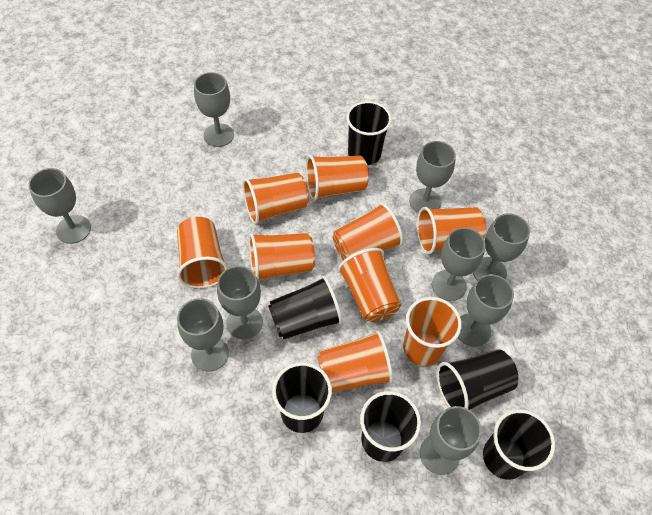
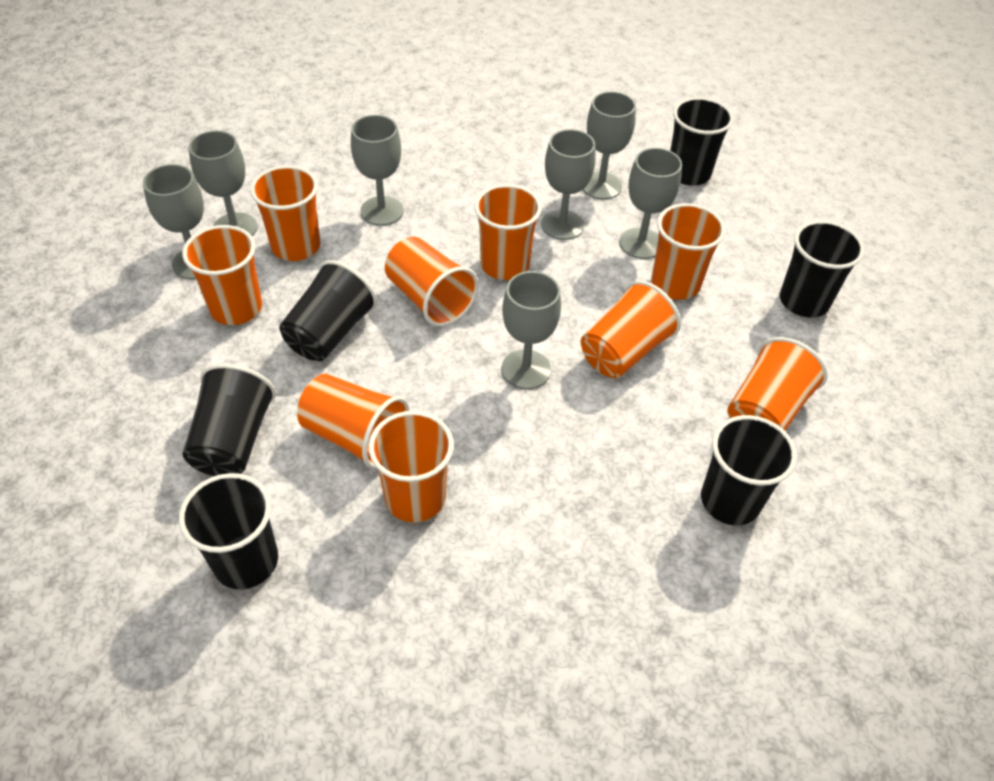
grey goblet: [28,168,91,244] [177,298,229,372] [194,72,234,147] [217,266,263,339] [409,141,456,213] [420,406,482,475] [432,227,485,301] [458,274,514,347] [473,213,530,280] = 9 -> [143,164,204,279] [189,131,258,236] [351,115,404,226] [501,271,561,389] [541,129,596,240] [583,91,636,199] [619,148,682,259] = 7

